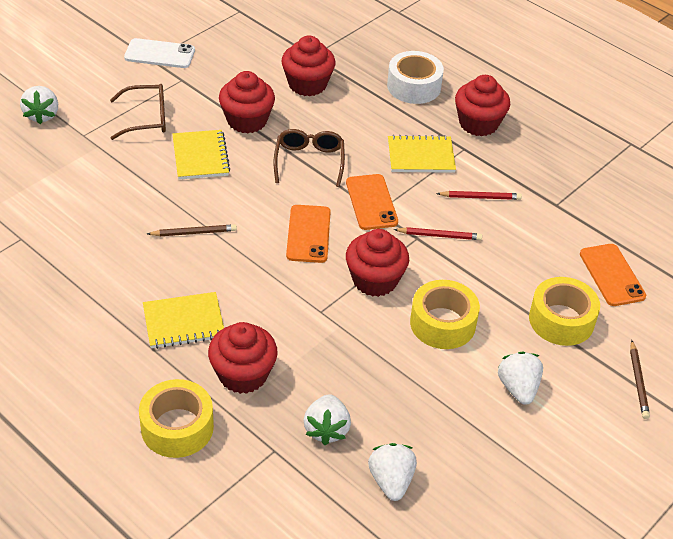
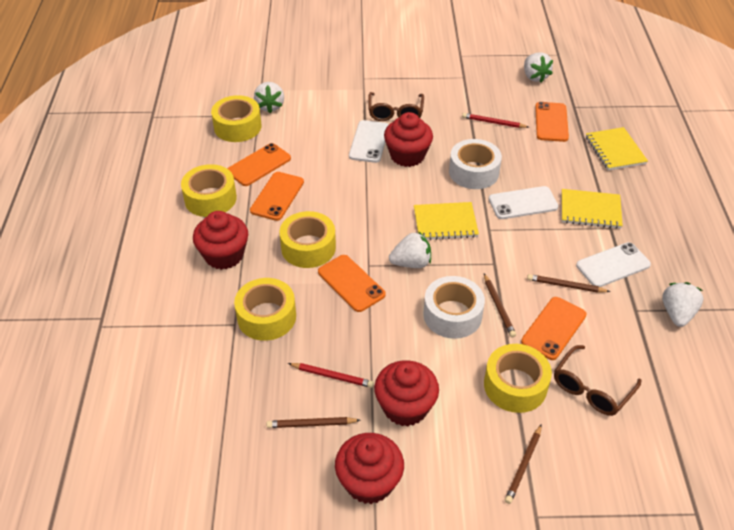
brown pencil: [147,224,237,236] [630,340,650,419] = 2 -> [266,417,360,428] [484,274,516,337] [505,424,542,504] [527,274,610,293] = 4
orange phone: [286,205,331,263] [346,174,398,230] [580,244,646,306] = 3 -> [227,143,291,186] [250,172,304,221] [318,255,386,312] [521,297,587,360] [535,102,569,142] = 5
red cupcake: [208,322,278,394] [219,71,275,133] [281,36,336,96] [346,229,409,297] [455,75,510,136] = 5 -> [193,211,248,270] [335,433,404,504] [374,360,439,426] [384,112,433,167] = 4
white phone: [124,38,195,68] = 1 -> [349,120,389,163] [489,186,558,219] [576,242,651,287] = 3
white tape: [387,51,444,104] = 1 -> [423,276,485,339] [449,139,502,189] = 2
yellow tape: [139,379,214,458] [410,280,480,349] [529,277,600,346] = 3 -> [181,164,237,217] [211,95,262,142] [234,278,296,341] [279,211,336,268] [484,344,552,413] = 5

